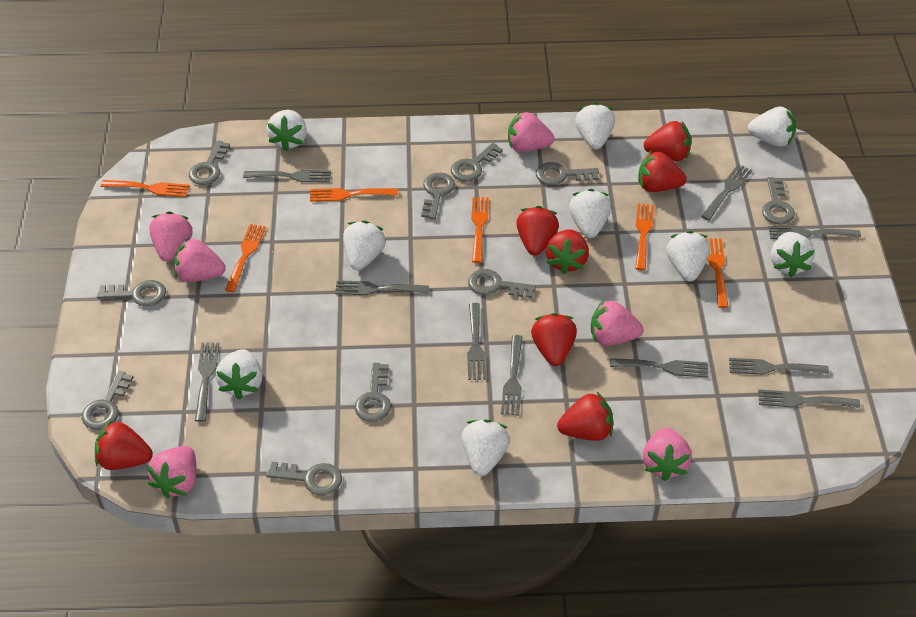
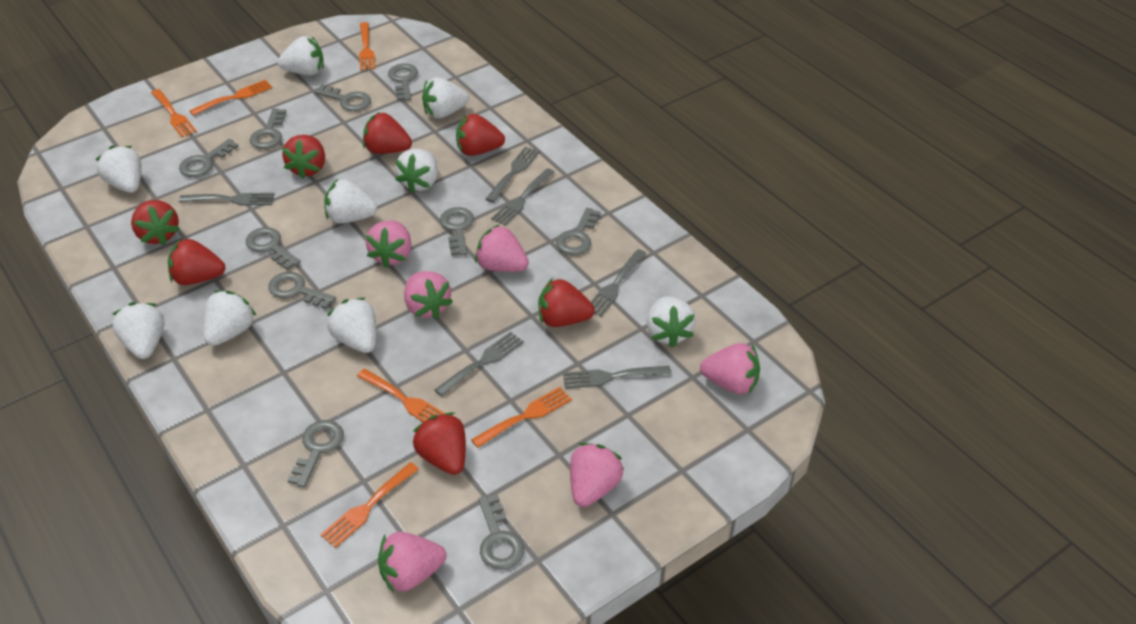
grey fork: [195,342,219,422] [243,170,331,183] [335,280,429,295] [467,303,486,380] [501,335,523,416] [610,358,708,378] [701,164,752,221] [729,358,829,375] [758,389,860,408] [769,226,861,239] = 10 -> [179,193,275,205] [435,332,524,396] [486,146,540,203] [491,168,555,226] [563,366,671,389] [591,249,647,316] = 6

